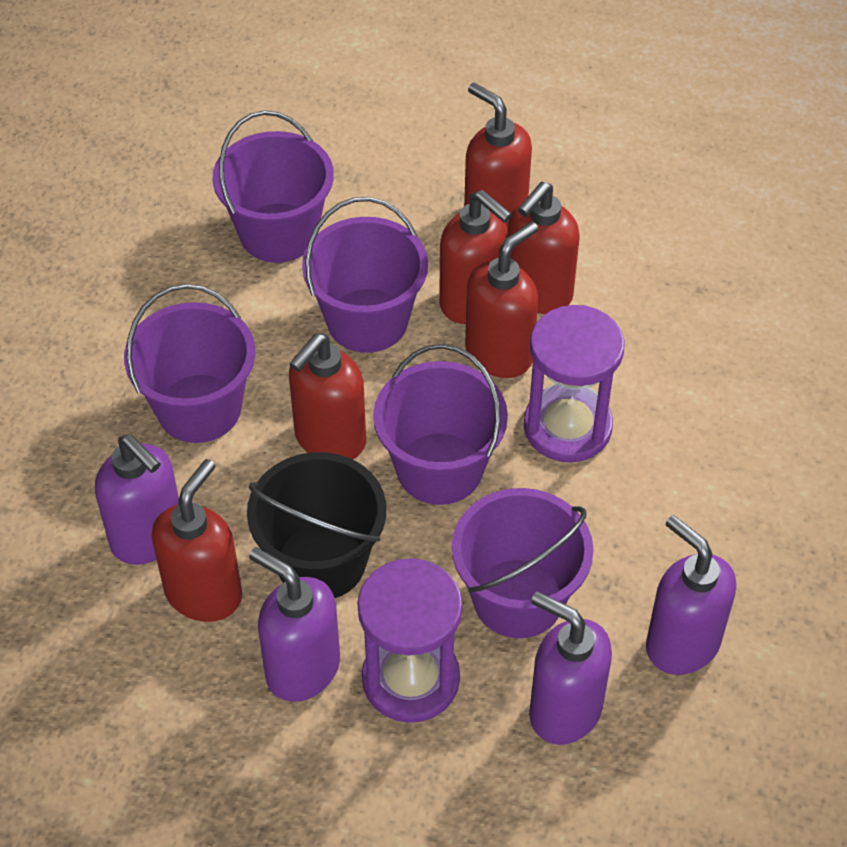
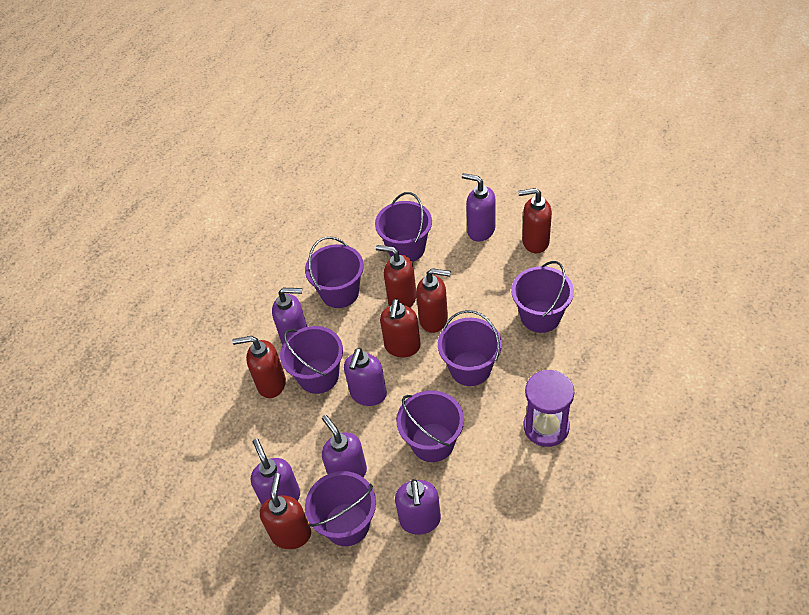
black bucket: [247,452,386,598] = 1 -> none = 0
purple bucket: [124,284,255,443] [213,110,334,263] [302,197,428,353] [373,344,508,505] [452,488,594,638] = 5 -> [280,326,343,394] [305,237,364,308] [305,471,376,546] [375,192,432,262] [396,390,464,462] [438,310,502,386] [511,261,574,333] = 7
purple hourglass: [357,558,463,723] [524,305,625,462] = 2 -> [523,370,574,447] = 1
purple soap dispenser: [95,435,179,565] [249,547,340,702] [529,592,612,745] [646,515,736,675] = 4 -> [251,439,300,505] [272,288,307,345] [322,415,367,478] [344,348,387,406] [395,479,441,535] [462,173,495,242] = 6

